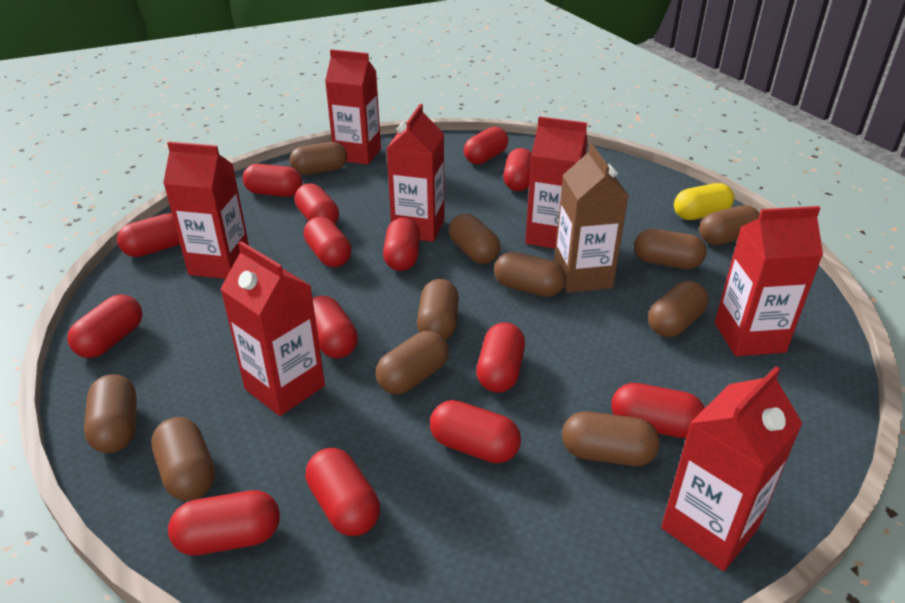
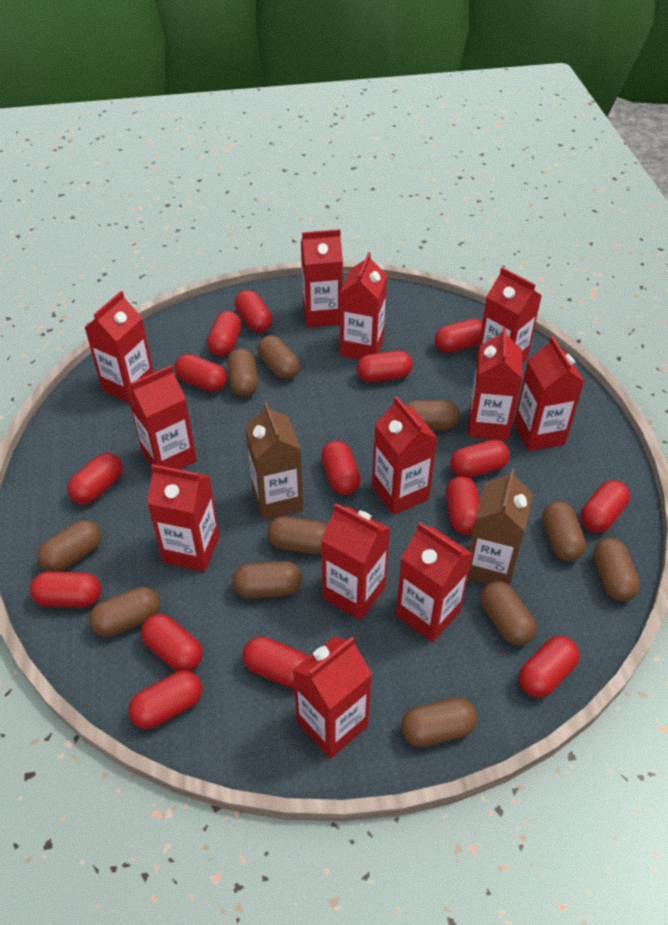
brown carton: [554,144,629,293] = 1 -> [245,402,304,520] [467,468,533,586] = 2
red capsule: [68,294,142,358] [117,213,180,257] [168,490,280,556] [243,164,302,197] [295,183,339,224] [304,217,351,267] [306,448,380,536] [313,296,358,358] [383,217,420,271] [430,400,521,463] [464,127,508,164] [476,322,525,393] [503,148,532,191] [611,383,705,438] = 14 -> [30,572,101,608] [67,453,123,504] [128,671,202,729] [141,614,203,672] [174,354,227,392] [207,311,242,356] [235,290,272,333] [243,636,308,688] [321,441,361,495] [357,351,413,383] [435,319,482,353] [446,476,480,535] [450,439,510,478] [518,636,580,698] [581,480,630,533] = 15
red carton: [163,142,249,279] [220,241,325,416] [325,49,381,165] [386,104,445,242] [525,117,588,249] [661,366,803,571] [715,206,823,356] = 7 -> [84,291,154,403] [127,365,197,470] [147,464,219,572] [293,636,372,759] [301,229,343,327] [321,503,390,620] [340,252,387,359] [372,396,437,515] [396,522,473,642] [468,327,522,441] [476,267,542,363] [514,336,584,451] = 12
yellow capsule: [674,183,734,220] = 1 -> none = 0

